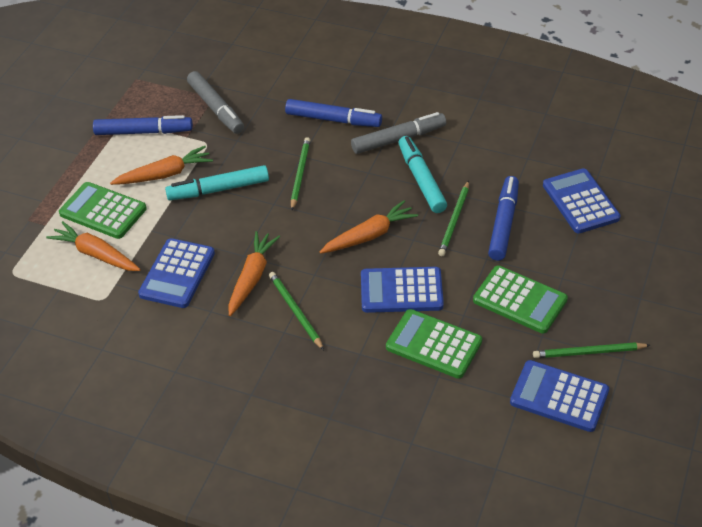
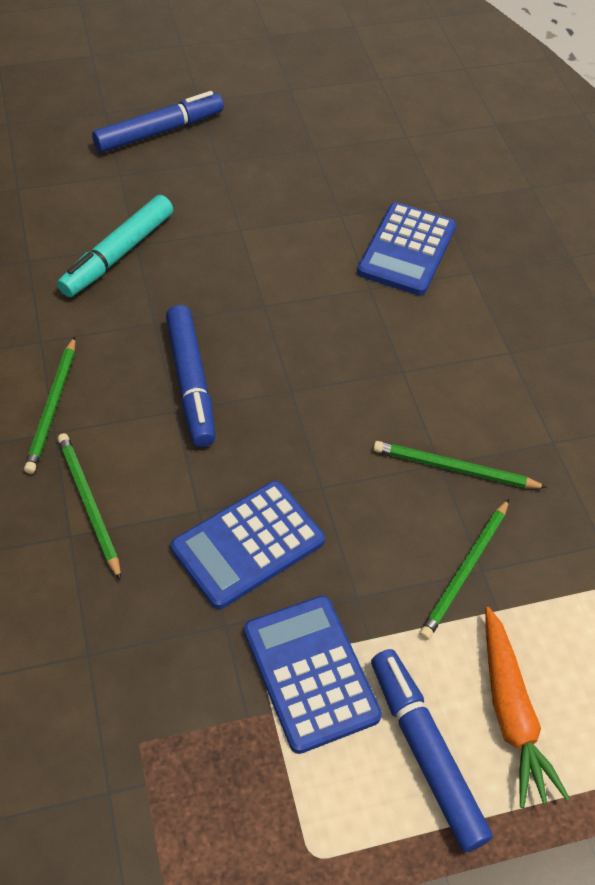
blue calculator: [138,238,215,308] [361,267,444,313] [510,360,609,432] [543,168,621,233] = 4 -> [171,481,325,609] [244,596,382,754] [357,202,456,296] = 3
green calculator: [59,182,147,239] [386,309,482,379] [473,265,568,334] = 3 -> none = 0
grey marker: [187,71,244,134] [351,112,446,154] = 2 -> none = 0
orange carrot: [46,221,141,271] [110,146,213,185] [228,231,280,316] [320,200,418,254] = 4 -> [485,607,570,808] = 1
turquoise marker: [165,165,269,200] [398,136,447,213] = 2 -> [57,195,173,297] = 1

